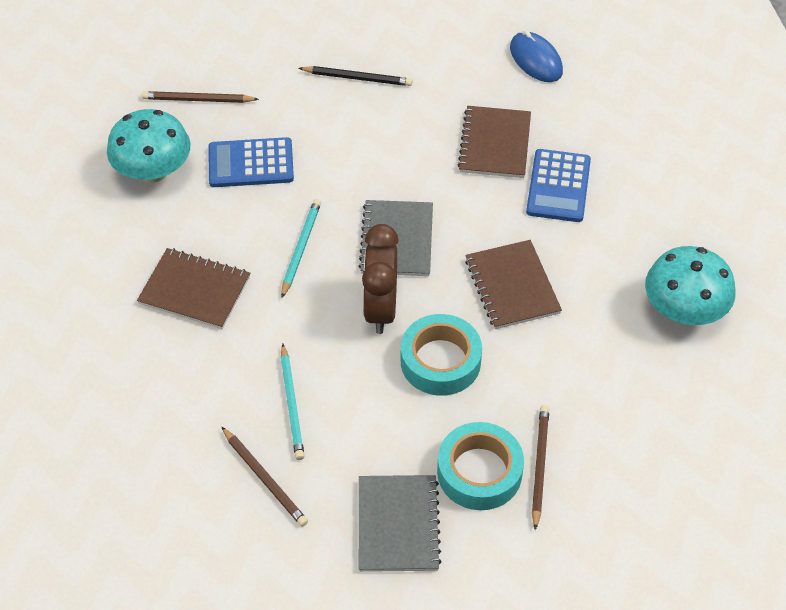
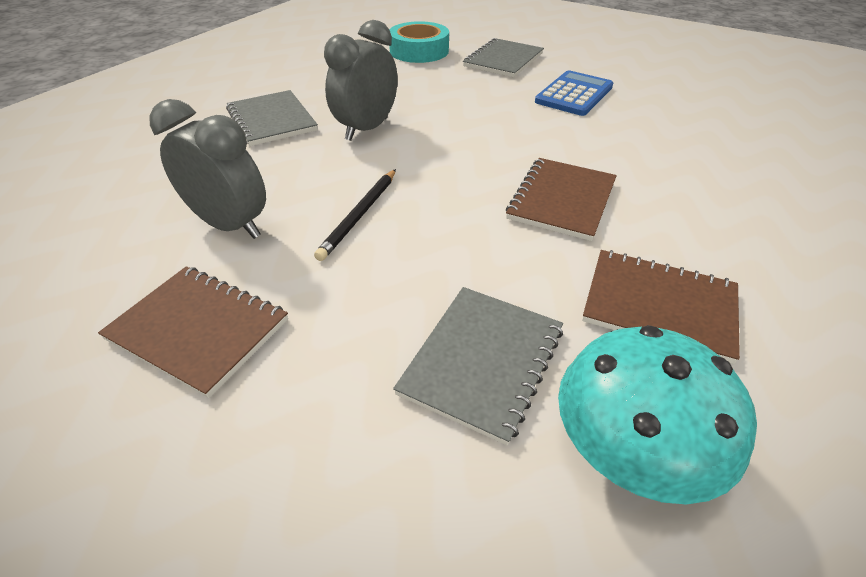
blue calculator: [208,137,294,187] [526,149,591,222] = 2 -> [535,70,613,116] = 1
blue mouse: [510,30,563,82] = 1 -> none = 0
brown clock: [362,224,399,334] = 1 -> none = 0
brown pencil: [142,91,259,103] [222,427,308,527] [532,405,549,530] = 3 -> none = 0
grey clock: none = 0 -> [149,99,266,239] [324,20,397,141] = 2
grey notebook: [358,200,433,276] [359,475,442,572] = 2 -> [226,90,318,146] [393,287,563,446] [463,38,544,77] = 3
turquoise mushroom: [107,109,190,183] [645,246,736,325] = 2 -> [558,325,757,505] = 1
turquoise pencil: [280,344,305,460] [281,199,321,298] = 2 -> none = 0
turquoise tape: [401,314,482,396] [437,422,524,510] = 2 -> [389,21,449,63] = 1

